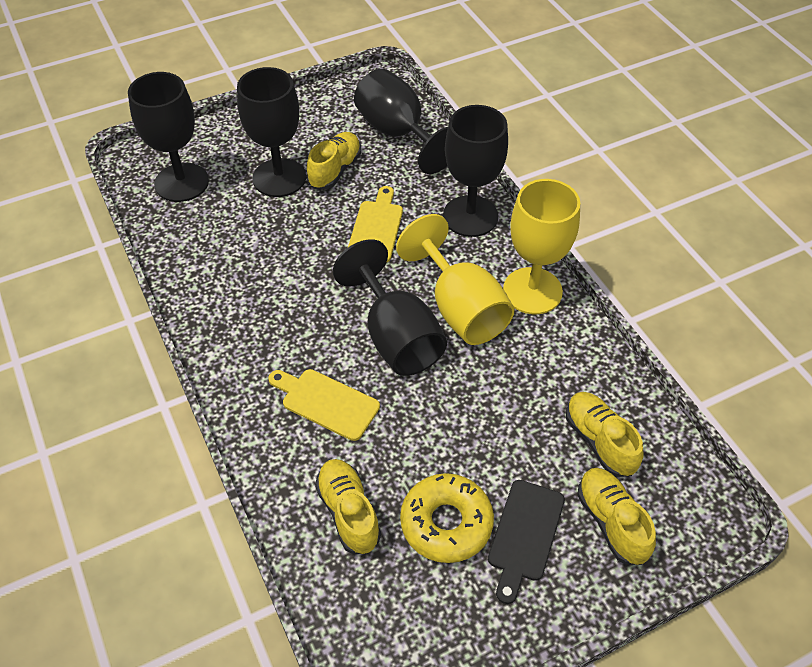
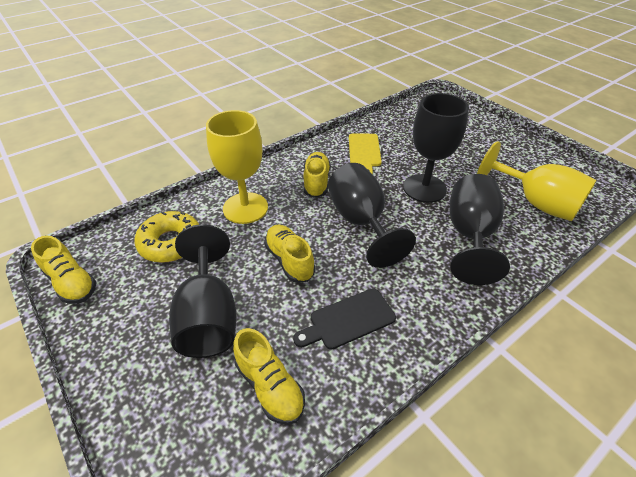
black goblet: [128,72,209,202] [237,67,306,197] [333,239,447,376] [354,69,448,174] [443,105,508,237] = 5 -> [169,224,236,358] [328,163,416,268] [403,93,469,203] [450,174,510,285] = 4
yellow cutting board: [268,369,380,441] [348,186,403,263] = 2 -> [349,133,382,175] = 1

